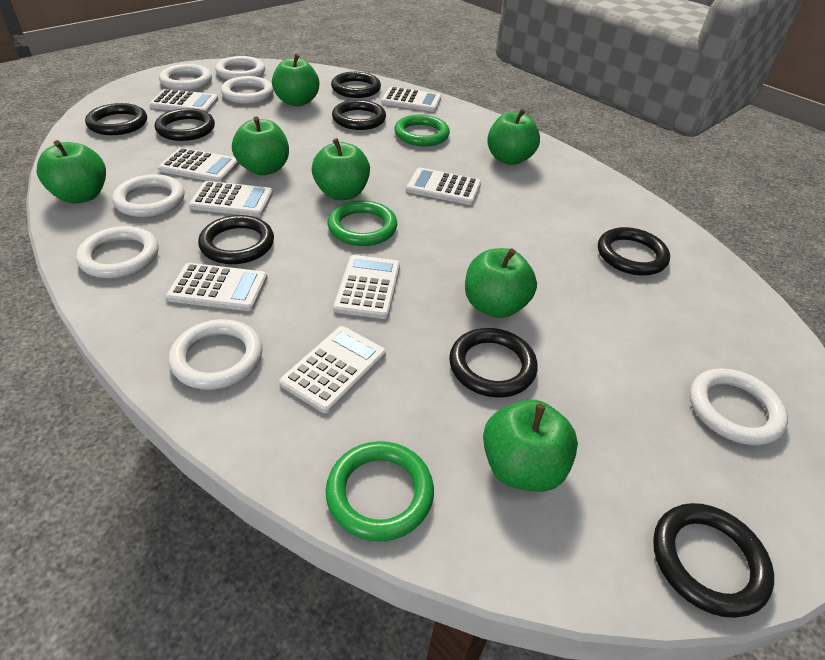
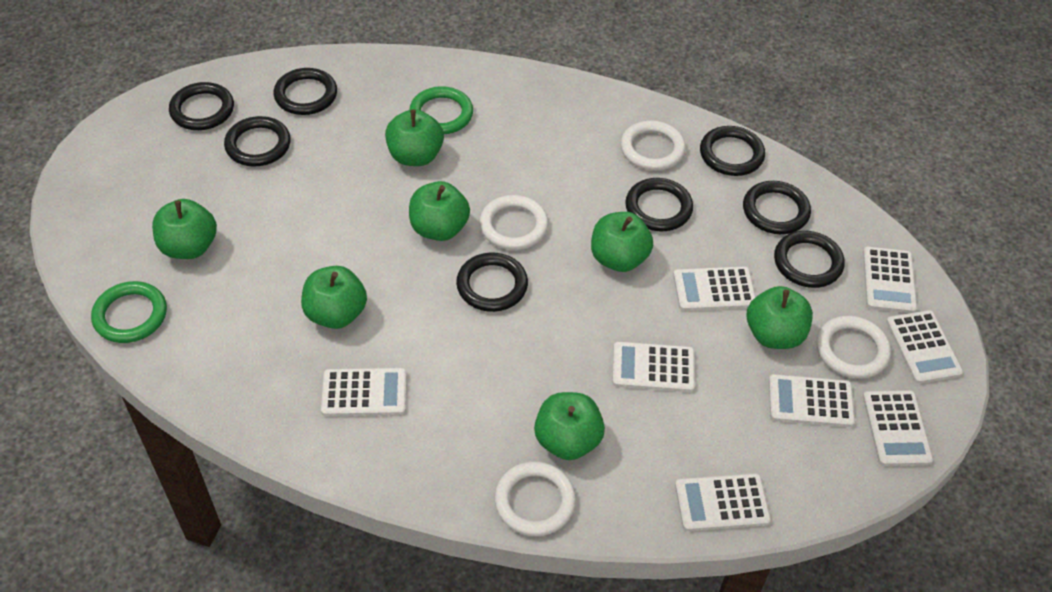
green ring: [326,441,434,542] [328,200,397,246] [394,115,450,146] = 3 -> [91,281,167,343] [409,86,473,134] = 2
white ring: [76,226,159,278] [112,174,185,217] [159,64,212,91] [169,319,262,390] [215,56,265,80] [221,76,274,104] [690,368,788,446] = 7 -> [480,195,548,250] [495,462,576,536] [621,121,686,171] [816,316,891,379] = 4

